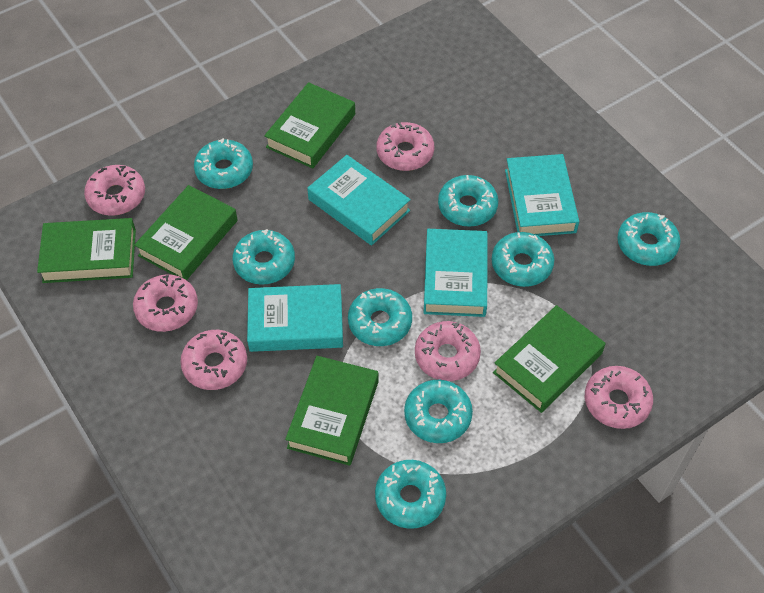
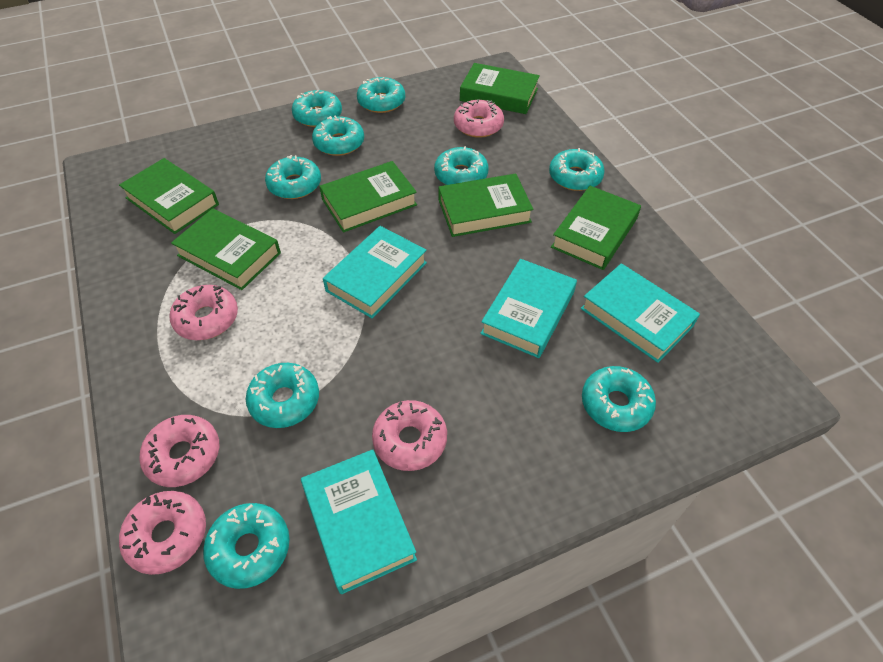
green book: [37,218,136,283] [134,185,238,280] [264,82,355,169] [285,356,379,466] [493,305,605,413] = 5 -> [119,158,219,234] [171,208,281,290] [319,161,417,233] [438,174,534,237] [460,63,540,114] [551,186,641,270] = 6
pink donut: [84,165,145,216] [133,274,198,332] [180,330,247,390] [376,122,434,171] [415,321,481,381] [585,366,653,429] = 6 -> [119,491,206,575] [139,415,219,487] [169,285,238,340] [372,400,447,471] [454,99,504,138] = 5
turquoise donut: [194,138,253,189] [232,229,295,285] [348,288,412,346] [375,460,446,529] [404,380,473,443] [438,175,498,227] [491,232,555,287] [617,212,681,266] = 8 -> [203,503,290,589] [246,363,319,428] [265,155,321,199] [292,90,342,127] [312,116,364,156] [357,77,405,113] [434,146,489,185] [549,148,605,191] [582,366,656,432] = 9

